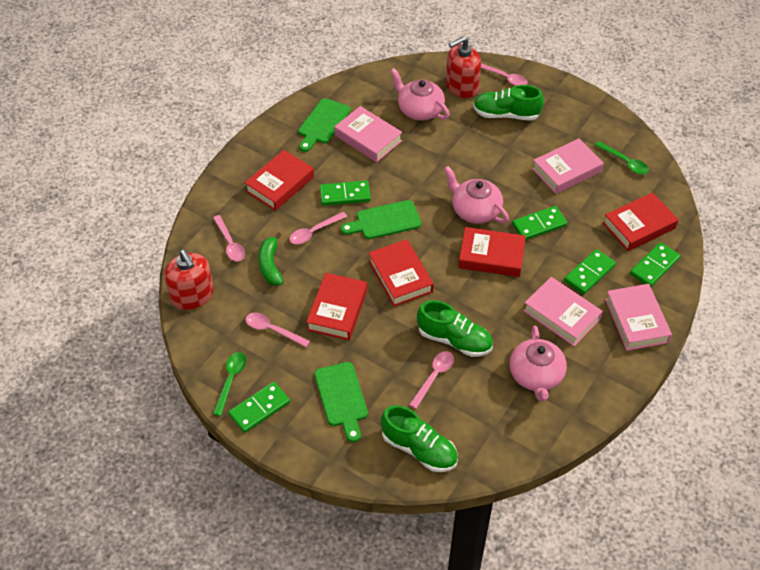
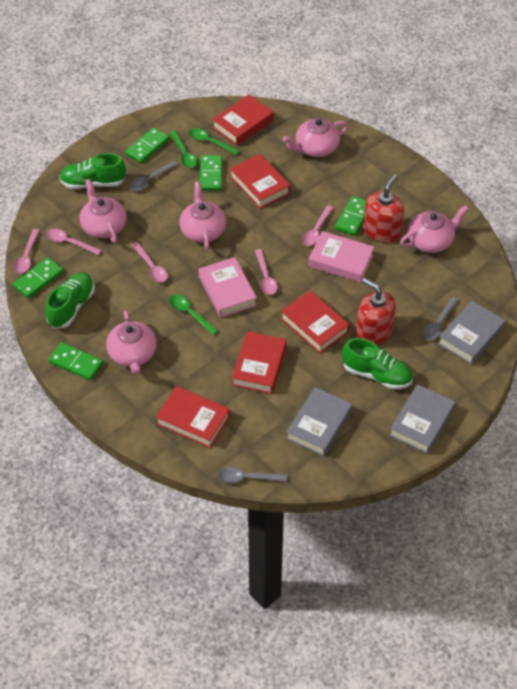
green banana: [258,232,283,286] = 1 -> none = 0
green cutting board: [299,98,351,152] [314,362,368,442] [341,200,421,239] = 3 -> none = 0
green spoon: [213,352,246,416] [595,141,649,174] = 2 -> [169,295,218,335] [170,131,197,168] [189,128,240,155] = 3
grey book: none = 0 -> [286,387,352,457] [389,384,455,454] [438,301,505,365] = 3
grey spoon: none = 0 -> [129,161,178,191] [218,467,288,483] [423,297,459,340] = 3
pink book: [335,106,402,162] [523,277,603,346] [532,138,604,194] [605,284,672,351] = 4 -> [199,257,257,318] [308,231,374,282] = 2
pink teapot: [390,68,450,120] [444,166,509,224] [510,325,567,402] = 3 -> [80,179,127,243] [106,311,157,375] [179,182,226,250] [283,118,348,157] [400,205,469,253] = 5

